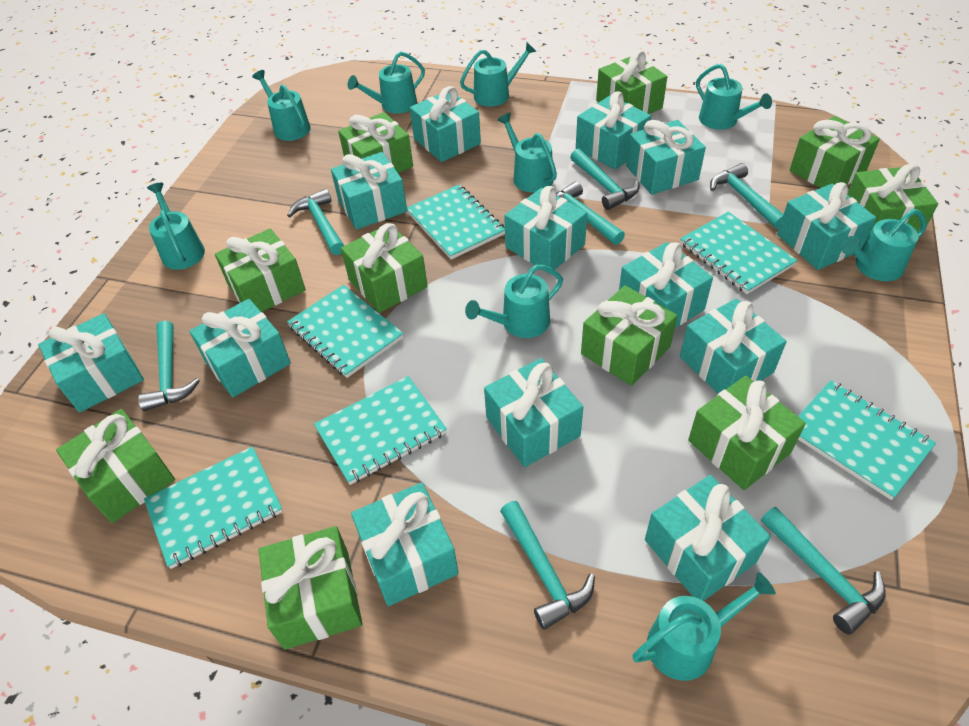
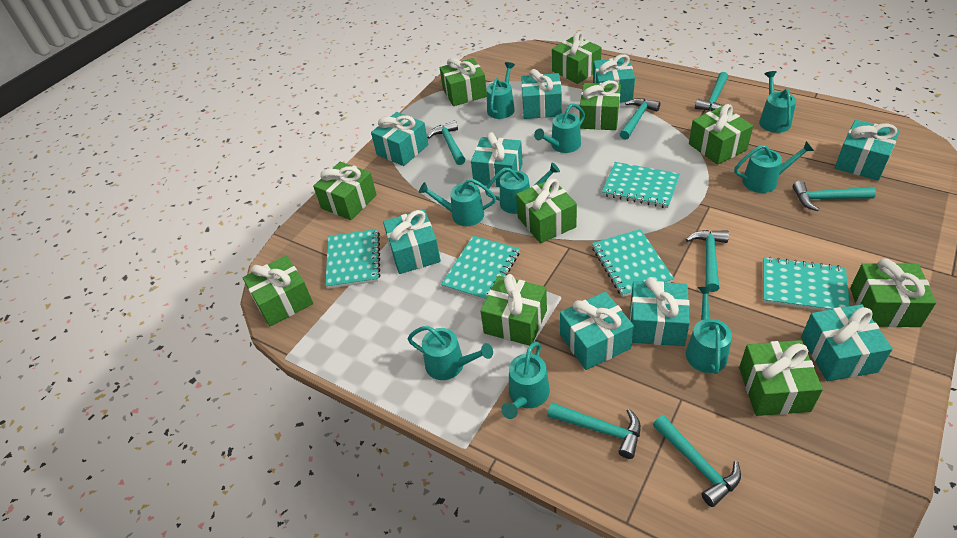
turquoise gift: [38,313,144,413] [189,299,291,397] [331,152,407,230] [351,483,459,606] [410,86,481,162] [484,358,583,467] [504,186,587,274] [576,91,651,170] [619,242,713,327] [626,120,706,195] [645,475,771,601] [680,299,787,393] [777,182,877,270] = 13 -> [371,112,428,166] [383,210,441,274] [471,132,523,187] [521,69,562,119] [560,292,634,370] [593,54,635,102] [630,277,690,346] [801,304,893,381] [835,120,900,181] = 9
turquoise notebook: [144,447,283,569] [287,285,403,378] [314,376,447,485] [406,184,505,260] [680,212,798,294] [798,380,936,500] = 6 -> [325,229,380,289] [441,236,520,301] [592,229,674,297] [602,162,680,208] [763,257,850,311] = 5

